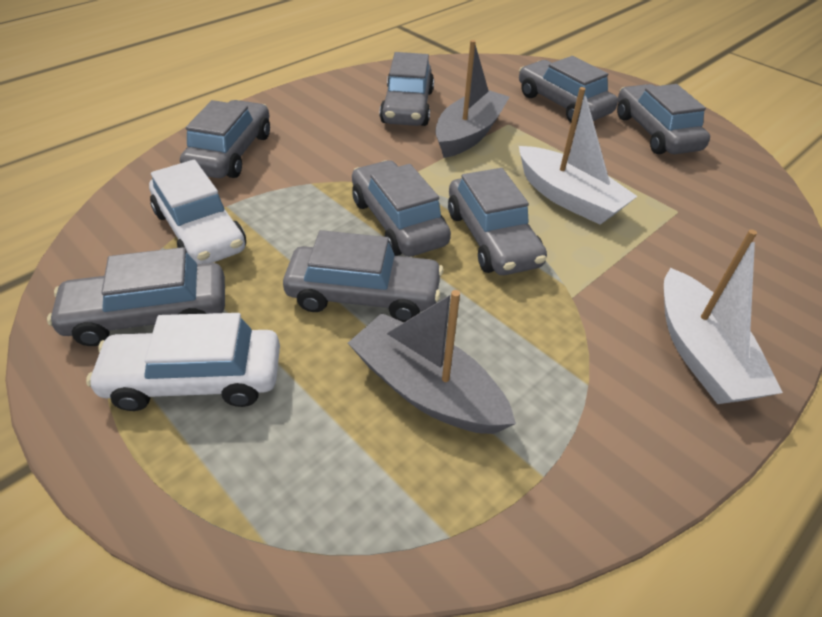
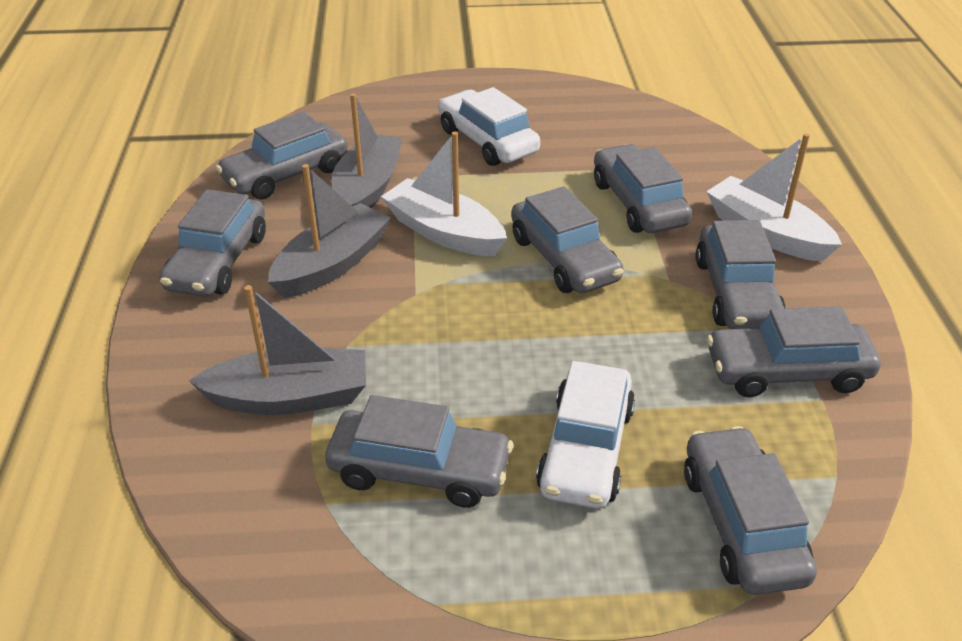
grey boat: [348,290,516,434] [435,40,509,158] = 2 -> [189,285,366,415] [268,164,391,298] [331,93,402,208] = 3

